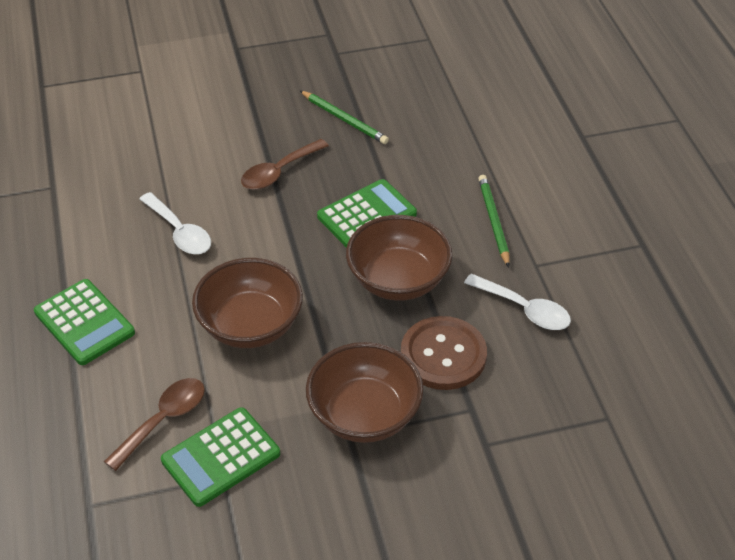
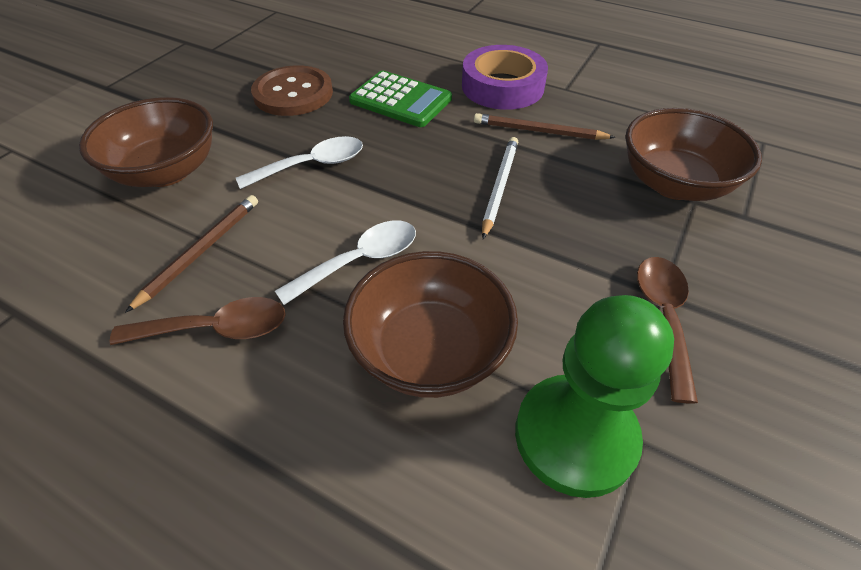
brown pencil: none = 0 -> [125,195,258,313] [474,113,616,140] = 2
green calculator: [34,279,135,365] [161,407,280,507] [317,179,417,248] = 3 -> [349,70,452,127] = 1
green pawn: none = 0 -> [515,295,674,498] = 1
green pencil: [300,91,389,144] [478,175,510,267] = 2 -> none = 0
purple tape: none = 0 -> [462,45,548,110] = 1
white pencil: none = 0 -> [482,137,518,239] = 1

